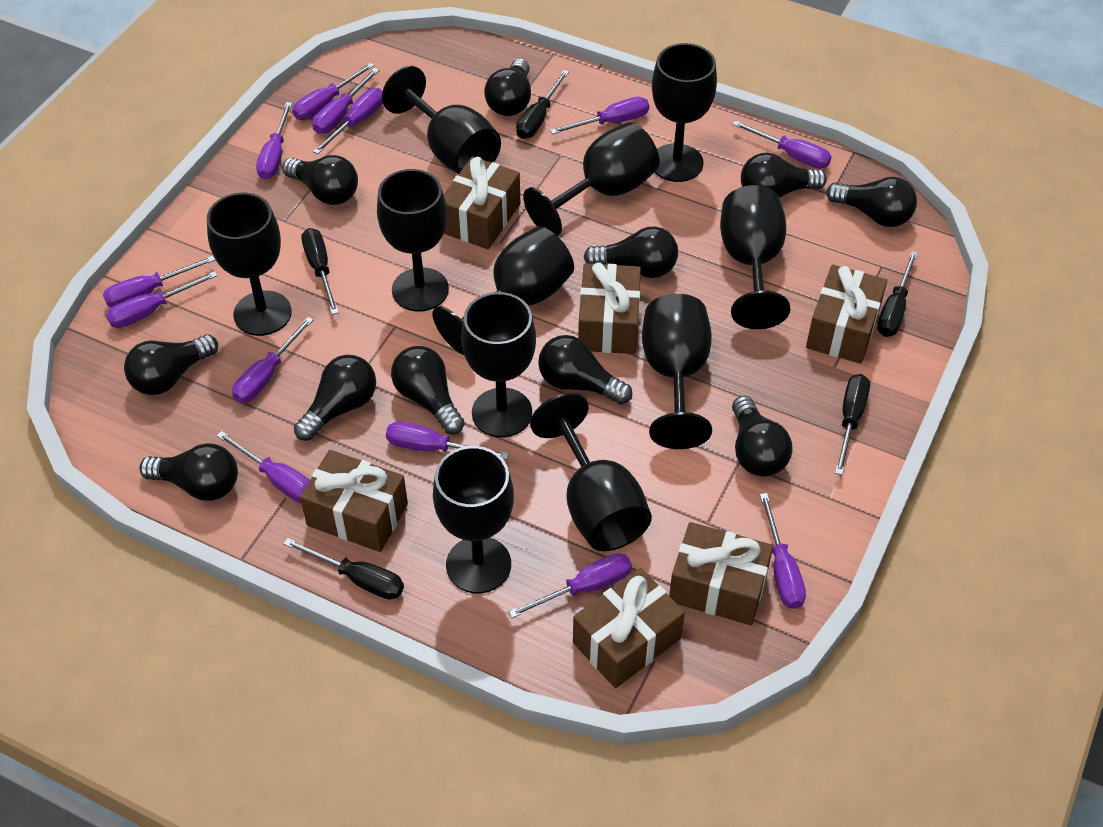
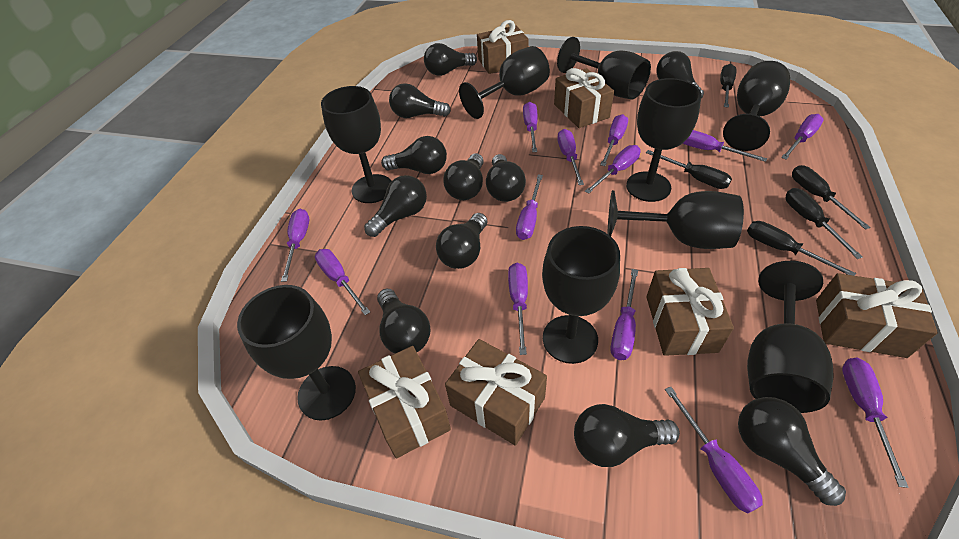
black goblet: [207,193,292,336] [377,169,449,312] [382,66,501,174] [432,227,574,355] [433,446,514,593] [461,292,536,438] [523,122,660,236] [530,393,652,551] [642,294,712,449] [652,43,717,182] [720,185,791,329] = 11 -> [237,285,356,421] [321,86,392,203] [459,46,550,119] [542,226,620,364] [557,37,651,99] [607,190,744,249] [626,78,702,202] [723,61,790,151] [747,261,833,413] = 9

